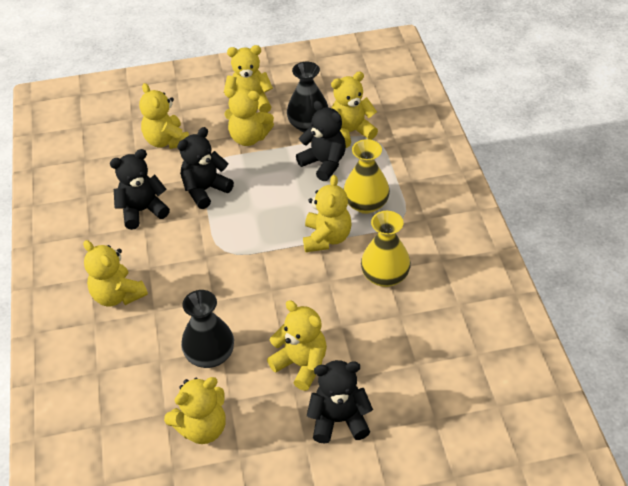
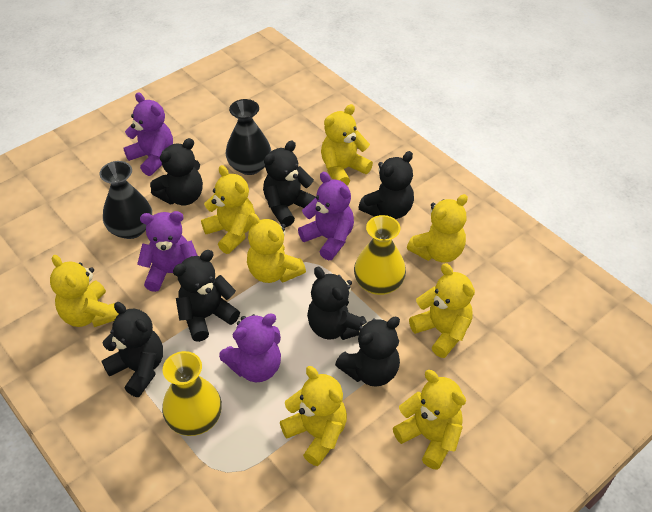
black teddy bear: [110,149,170,230] [177,127,234,209] [296,101,346,181] [307,360,373,444] = 4 -> [101,302,163,397] [150,138,203,205] [173,250,240,342] [263,141,316,227] [307,266,367,340] [335,317,400,387] [358,151,414,219] = 7
purple teddy bear: none = 0 -> [123,92,173,176] [137,211,198,292] [219,313,281,382] [298,172,354,260] = 4

